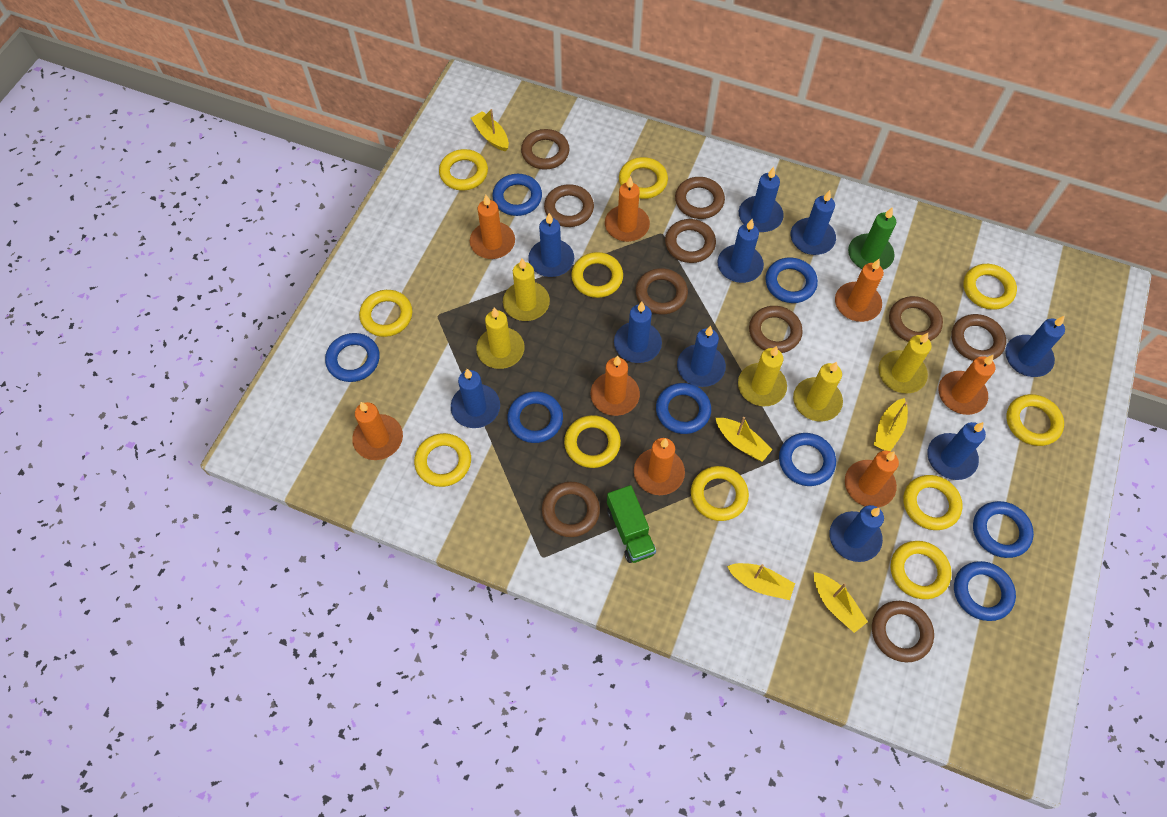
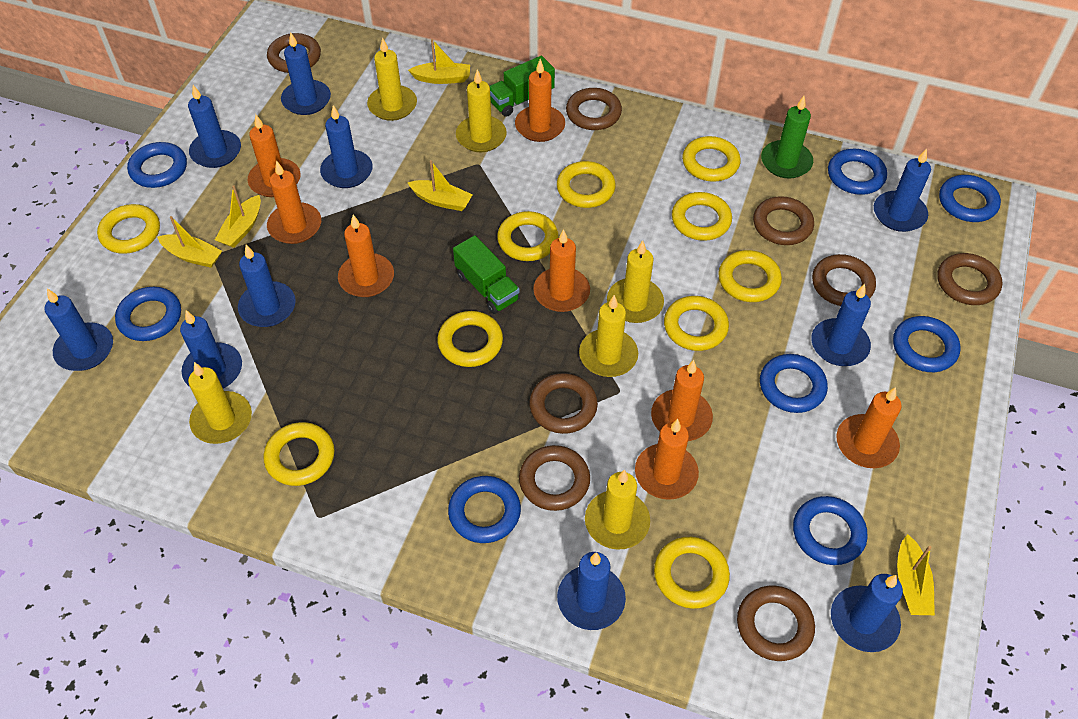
brown ring: [521,129,569,170] [542,482,600,537] [544,184,594,227] [636,268,688,314] [665,219,716,263] [675,177,725,219] [749,306,803,353] [872,601,934,662] [889,296,943,342] [951,314,1006,361] = 10 -> [267,33,321,73] [519,445,590,511] [529,373,598,434] [566,88,622,130] [737,586,815,661] [753,196,814,245] [812,254,876,306] [938,253,1002,305] = 8
green truck: [607,485,656,563] = 1 -> [453,235,520,314] [490,55,555,117] = 2
yellow candle: [476,307,525,369] [503,258,550,321] [738,346,787,406] [793,362,843,421] [879,333,931,394] = 5 -> [188,362,252,444] [367,37,417,121] [456,69,507,152] [579,295,638,377] [585,470,650,550] [607,240,664,323] = 6
yellow ring: [359,290,413,337] [414,433,471,487] [439,149,488,190] [564,415,621,468] [571,252,623,298] [619,157,668,199] [691,466,749,521] [891,541,952,599] [903,475,963,530] [963,264,1017,310] [1006,394,1064,446] = 11 -> [97,204,160,254] [263,422,334,486] [437,311,503,367] [497,211,559,261] [557,161,616,208] [654,537,730,609] [664,296,729,351] [672,192,732,241] [682,136,741,182] [718,250,782,302] = 10

